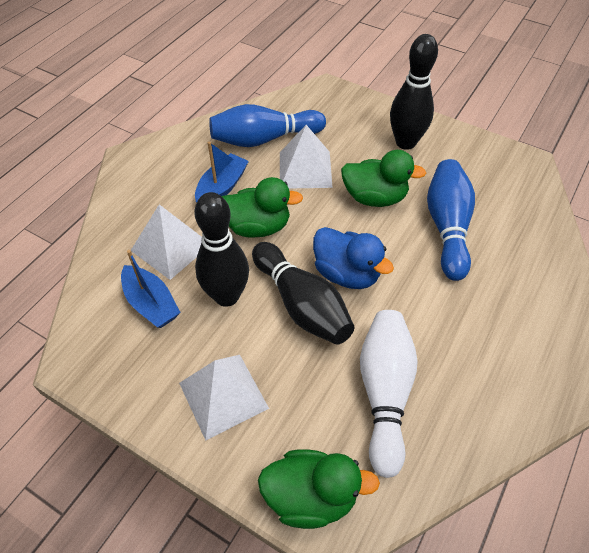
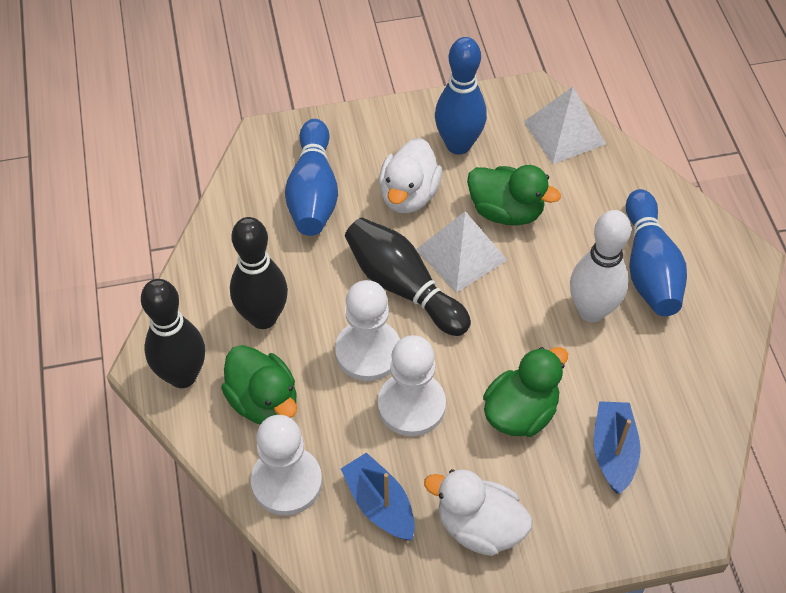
blue bowling pin: [209,104,326,147] [427,159,475,281] = 2 -> [285,119,338,236] [435,37,487,155] [626,189,687,316] = 3
blue duck: [313,227,394,289] = 1 -> none = 0
white duck: none = 0 -> [379,138,442,213] [424,469,533,556] = 2
white pawn: none = 0 -> [251,415,322,516] [335,280,400,381] [378,335,446,436] = 3
white pyramid: [131,204,202,280] [179,355,269,440] [280,125,333,189] = 3 -> [416,211,507,293] [524,87,606,164] = 2

